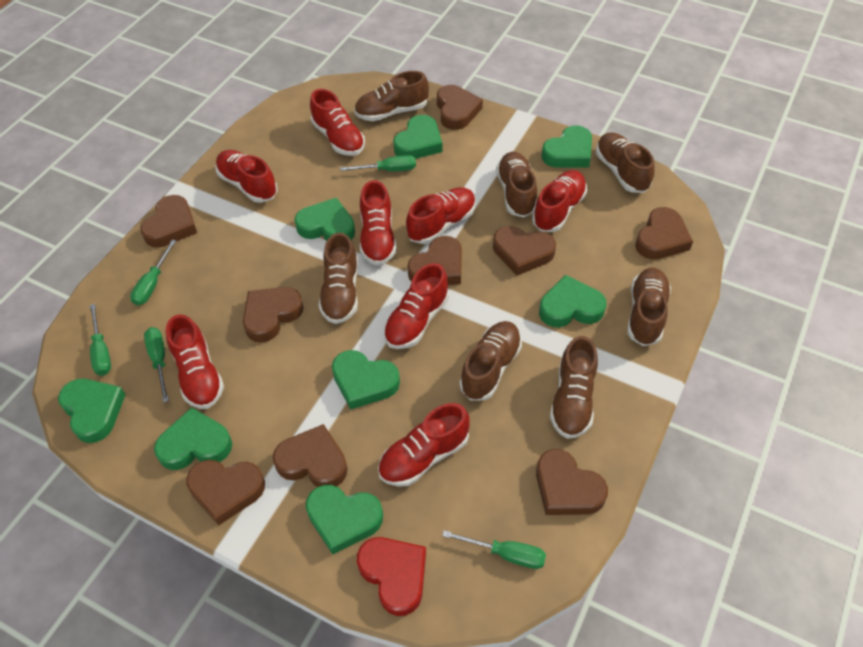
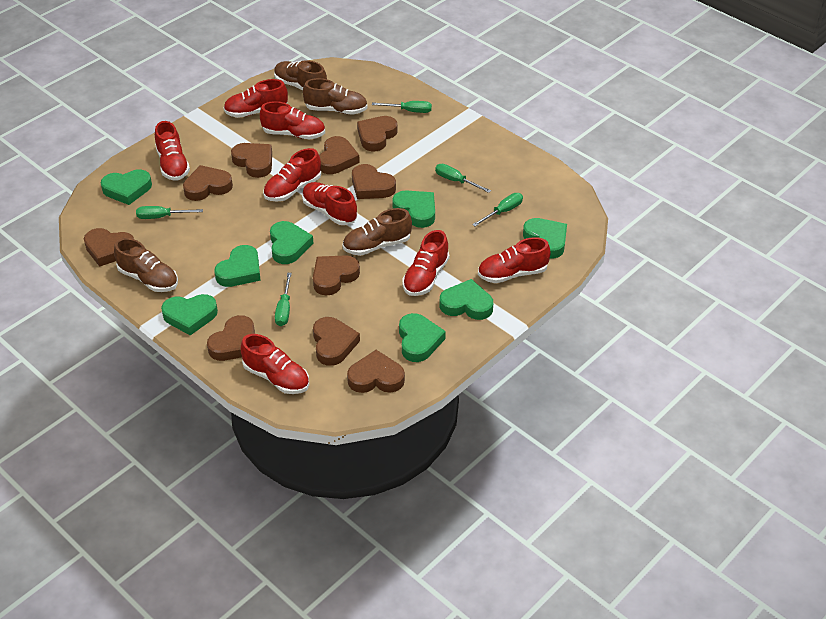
brown heart: [141,195,197,248] [186,460,265,525] [243,287,304,343] [273,424,348,487] [407,236,462,285] [437,85,483,130] [493,226,556,276] [536,449,608,515] [635,207,693,259] = 9 -> [84,228,134,267] [183,165,233,201] [207,315,255,361] [231,143,272,178] [313,255,360,295] [313,317,360,366] [319,136,360,174] [347,350,405,393] [352,164,396,199] [357,116,397,151] = 10
brown shoe: [319,233,358,324] [354,71,429,121] [460,321,522,400] [496,152,537,217] [550,336,598,439] [596,132,655,193] [627,268,671,346] = 7 -> [114,238,178,292] [274,60,327,91] [303,78,368,115] [343,208,412,256] = 4
red heart: [357,537,426,616] = 1 -> none = 0

